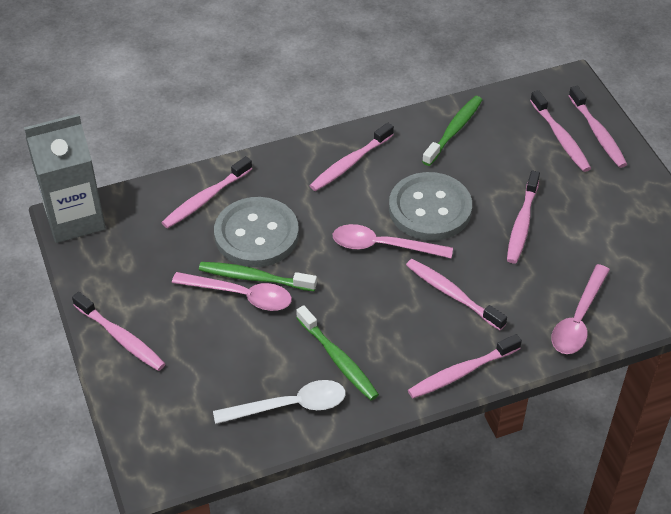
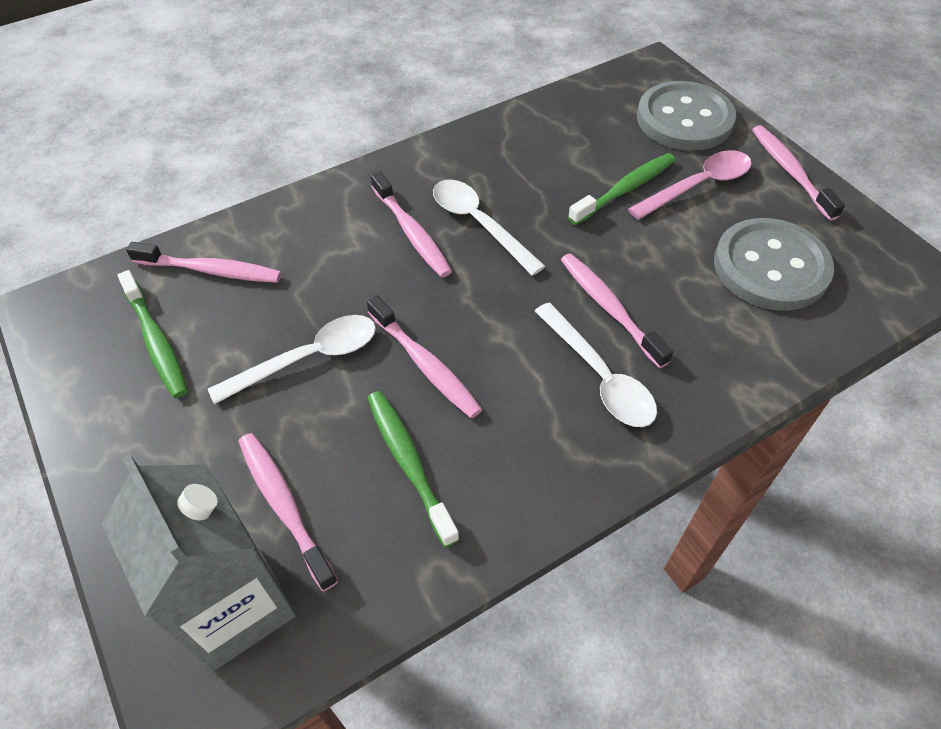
pink spoon: [172,272,292,311] [333,224,453,258] [551,264,610,354] = 3 -> [628,150,752,220] = 1
pink toothbrush: [72,292,165,371] [161,156,252,228] [309,123,394,191] [406,259,507,330] [408,334,522,398] [507,170,540,264] [530,90,591,172] [569,86,627,168] = 8 -> [126,242,281,283] [238,433,338,591] [367,295,482,418] [370,171,452,278] [561,254,673,368] [752,125,845,221] = 6
white spoon: [213,380,346,424] = 1 -> [208,315,376,404] [433,179,545,276] [535,302,657,427] = 3

